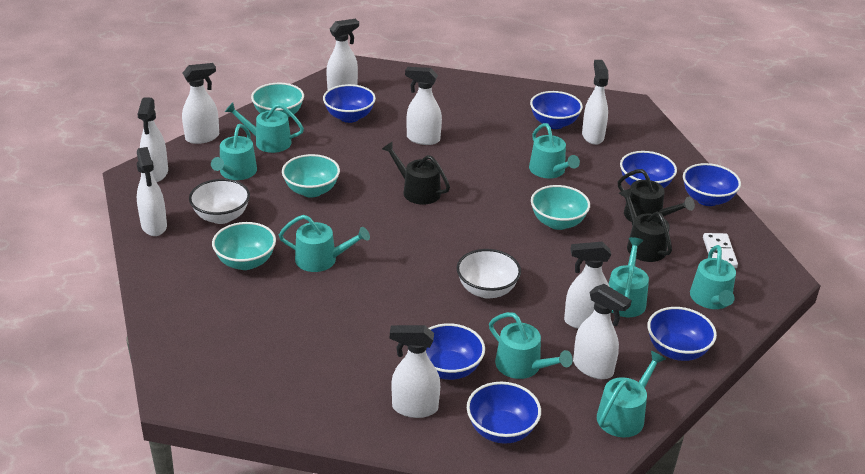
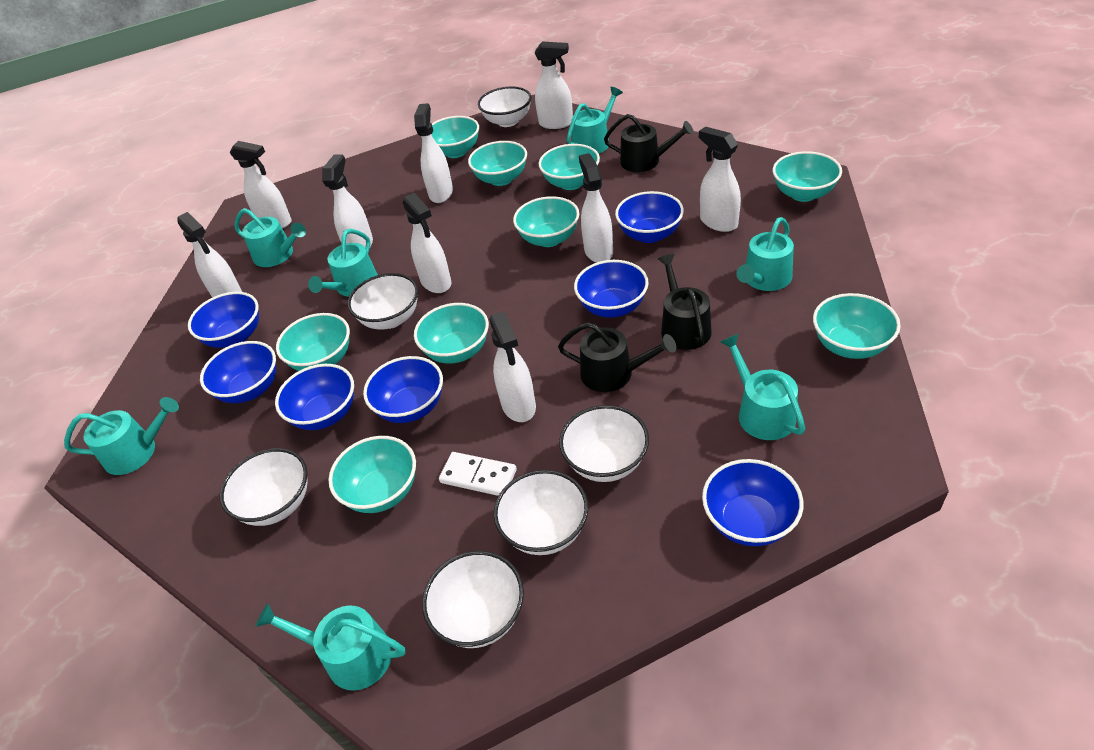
turquoise bowl: [212,222,276,270] [251,83,304,117] [282,154,340,198] [531,185,590,230] = 4 -> [276,313,350,371] [328,436,416,513] [414,303,489,363] [432,116,479,158] [468,141,527,186] [513,196,579,247] [539,144,600,190] [773,151,842,202] [813,293,901,359] = 9
turquoise watering can: [211,124,257,180] [225,102,304,153] [279,215,370,272] [489,312,573,379] [529,123,580,178] [597,351,666,437] [608,237,649,317] [690,245,736,309] = 8 -> [64,397,179,475] [235,208,306,267] [255,603,406,691] [308,229,378,297] [567,87,623,154] [720,334,805,440] [736,217,794,291] = 7
white bowl: [189,179,250,224] [457,249,521,299] = 2 -> [220,448,308,526] [348,273,418,330] [422,551,524,648] [478,87,532,127] [494,470,588,555] [559,405,649,482] = 6

